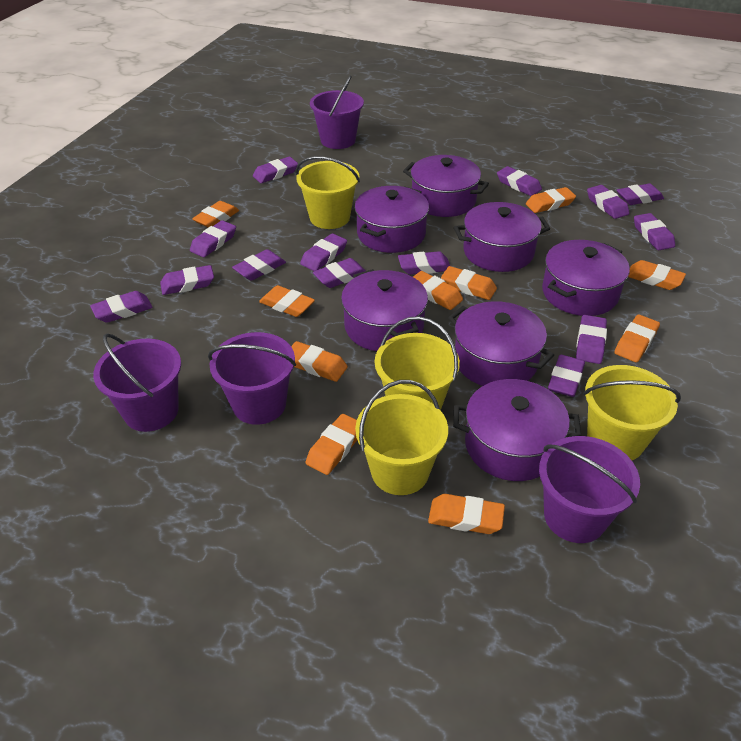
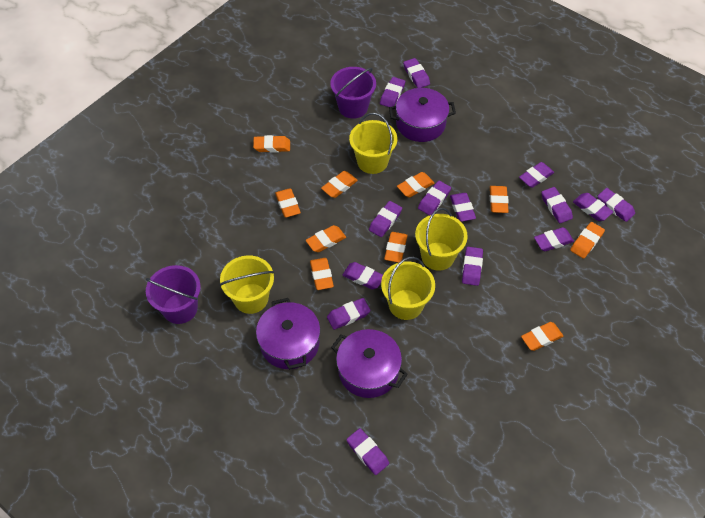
purple bucket: [93,333,181,432] [208,332,296,425] [310,75,364,149] [539,436,640,543] = 4 -> [146,265,201,324] [330,67,376,119] = 2
purple pot: [341,269,428,351] [355,186,429,253] [403,155,489,217] [448,301,554,386] [453,379,581,481] [454,202,550,272] [542,240,630,316] = 7 -> [256,298,320,369] [331,329,408,398] [389,88,456,142] = 3

